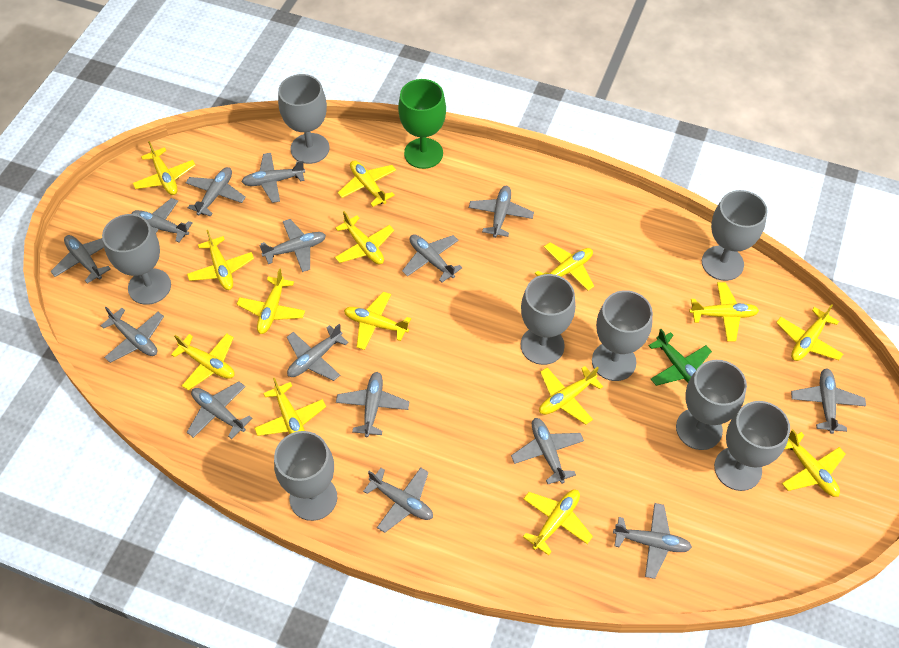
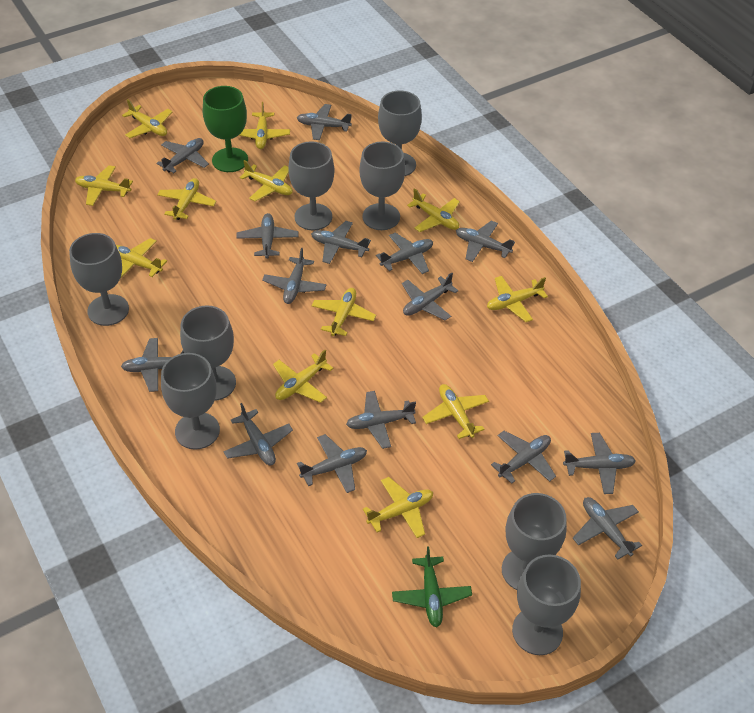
yellow plane: [133,141,196,195] [171,333,235,390] [187,230,254,290] [237,268,305,334] [254,377,326,436] [335,211,394,264] [338,160,396,207] [344,292,411,350] [523,490,593,555] [535,242,594,291] [539,366,603,425] [689,282,759,342] [776,304,843,361] [782,429,846,497] = 14 -> [75,165,133,206] [116,238,167,279] [122,99,173,138] [157,178,216,220] [239,102,290,149] [240,160,293,201] [273,350,334,403] [312,288,376,336] [363,477,433,538] [407,188,460,232] [422,384,489,439] [487,276,548,322] = 12

